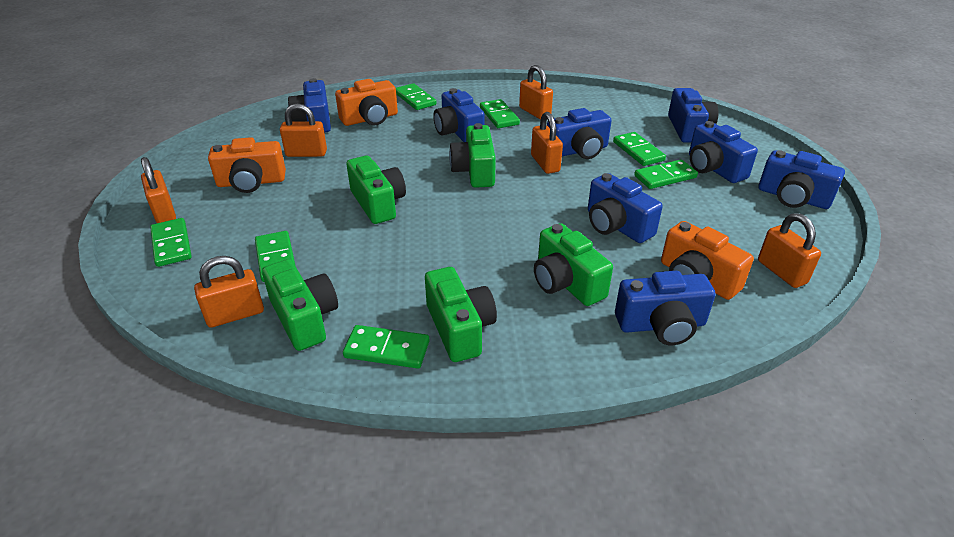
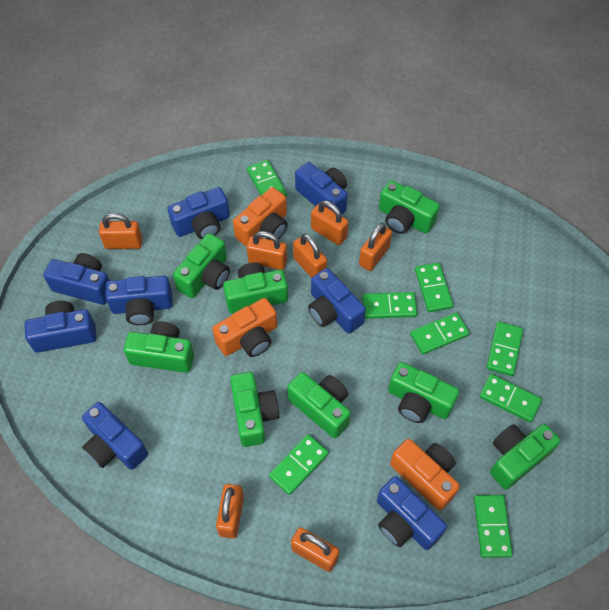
green camera: [262,259,338,351] [346,156,406,224] [425,267,497,362] [449,123,496,188] [534,223,613,306] = 5 -> [123,321,194,373] [173,233,230,298] [223,262,288,314] [230,372,279,447] [287,372,351,438] [379,180,440,234] [388,362,459,423] [490,424,561,490] = 8
green domino: [150,218,192,267] [255,231,296,282] [343,325,429,368] [396,83,437,110] [480,99,520,128] [613,132,666,166] [634,159,698,189] = 7 -> [247,160,287,196] [269,434,329,495] [362,292,417,319] [410,312,470,355] [415,263,453,312] [474,495,513,558] [479,374,542,423] [486,321,523,376] = 8
orange padlock: [141,157,176,223] [194,256,264,328] [280,103,327,157] [519,65,553,120] [531,112,563,174] [758,213,821,288] = 6 -> [99,213,142,249] [216,484,244,539] [247,231,287,270] [291,527,339,572] [293,234,327,278] [311,200,349,245] [359,223,392,271] = 7

